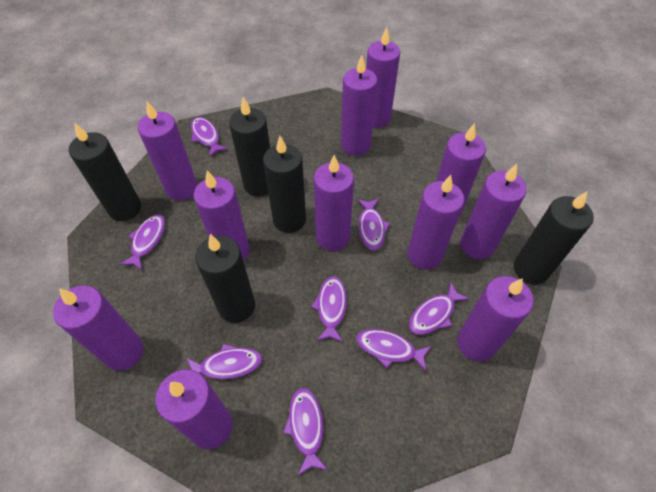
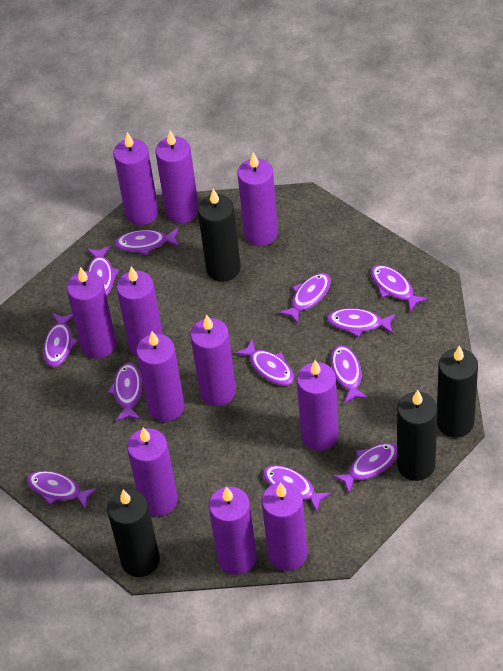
black candle: [69,123,141,221] [195,234,255,323] [229,97,270,197] [263,136,306,233] [514,191,594,284] = 5 -> [107,489,160,577] [198,189,241,282] [397,390,437,481] [437,346,478,438] = 4
purple fish: [119,214,165,270] [186,343,262,379] [191,117,228,157] [283,388,328,476] [311,276,347,342] [356,329,431,371] [357,199,390,251] [409,282,470,335] = 8 -> [27,471,97,510] [43,313,78,367] [87,246,120,295] [107,363,142,422] [115,228,180,256] [235,339,294,385] [263,465,331,512] [278,273,331,324] [327,308,396,337] [331,345,369,404] [332,443,397,493] [371,265,428,313] = 12

